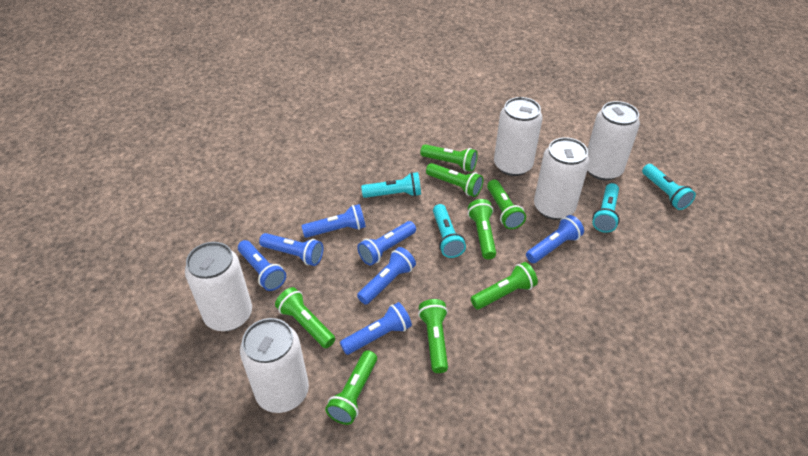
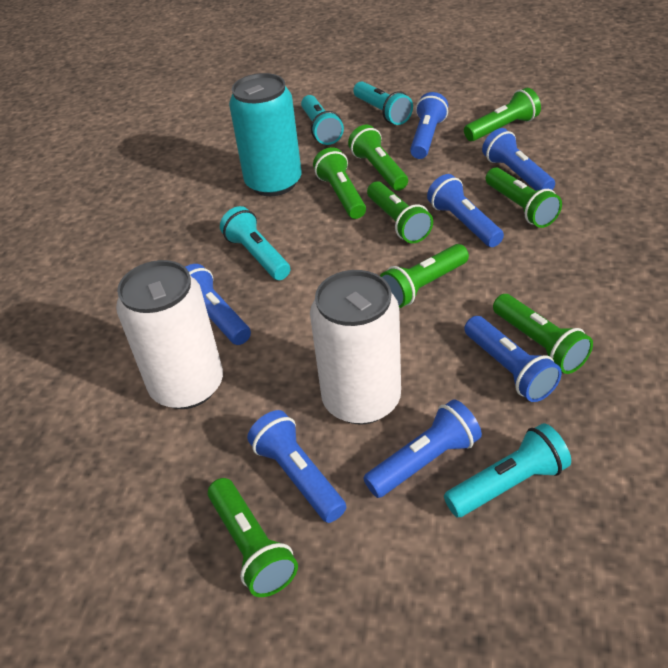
turquoise can: none = 0 -> [229,73,302,196] = 1
white can: [185,242,252,331] [240,318,309,413] [494,97,543,176] [534,137,589,220] [587,101,640,181] = 5 -> [116,260,223,409] [310,270,401,425] = 2

